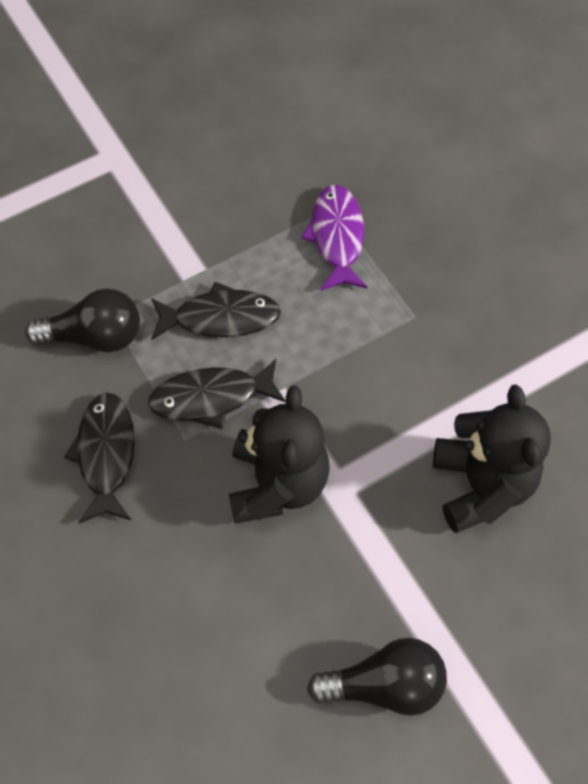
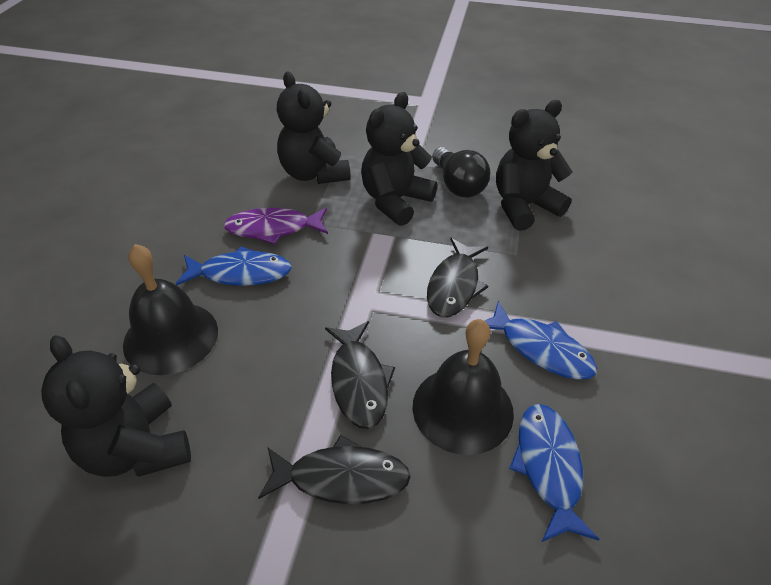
black bell: none = 0 -> [123,244,218,375] [412,319,514,455] = 2
black light bulb: [25,288,140,353] [307,638,447,716] = 2 -> [432,147,490,198] = 1
black teddy bear: [229,386,330,524] [433,384,551,533] = 2 -> [41,335,191,477] [277,71,351,184] [361,92,437,226] [496,100,573,231] = 4
blue fish: none = 0 -> [176,246,292,286] [485,301,597,380] [509,404,600,542] = 3

